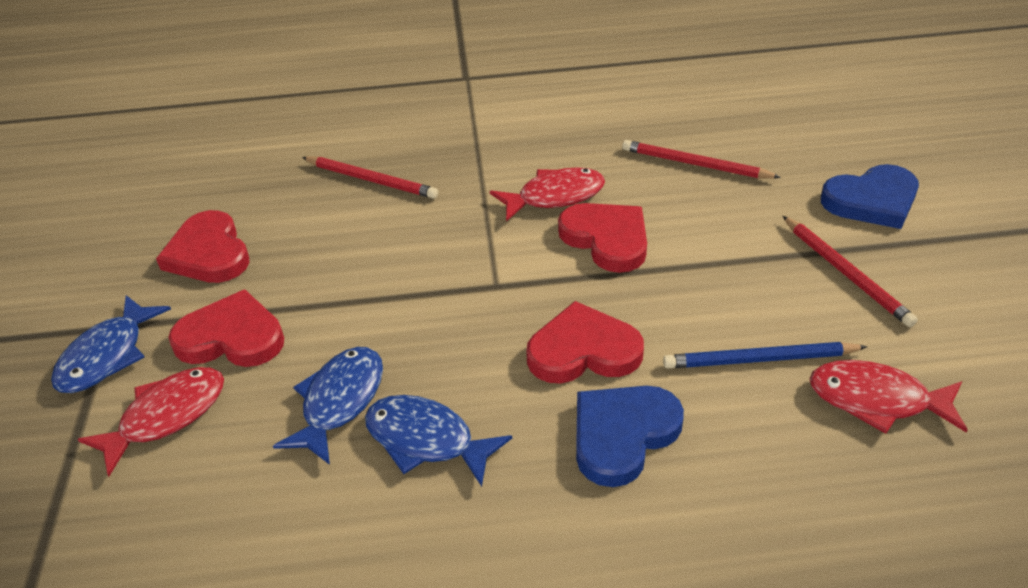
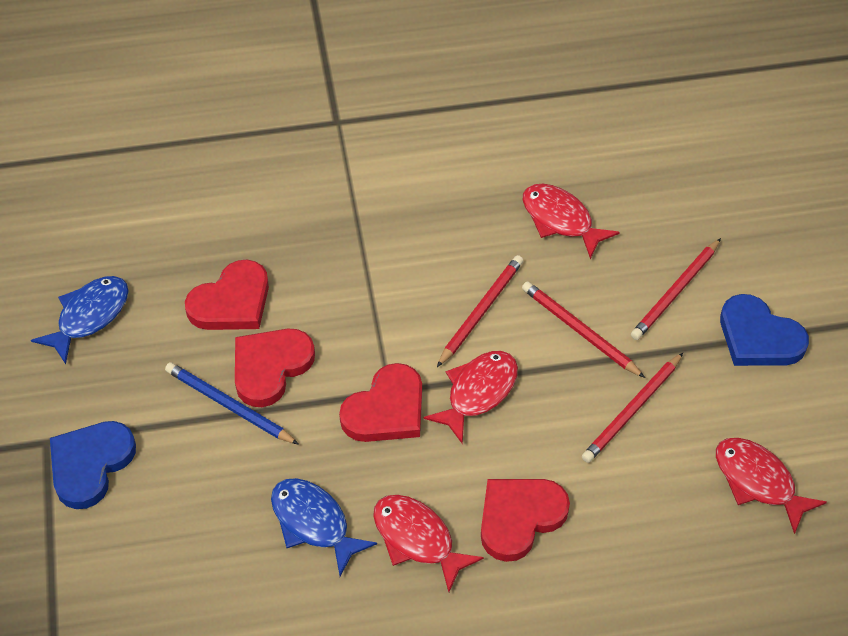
blue fish: [51,295,171,393] [273,347,383,465] [365,395,512,487] = 3 -> [31,276,129,364] [271,478,377,576] = 2
red fish: [77,367,224,476] [490,167,605,221] [810,360,967,434] = 3 -> [373,495,484,592] [424,351,518,444] [523,184,620,259] [716,438,827,534] = 4
red pencil: [302,156,438,199] [622,140,781,179] [783,216,918,327] = 3 -> [437,255,524,367] [522,281,645,378] [582,353,683,463] [631,238,721,340] = 4

